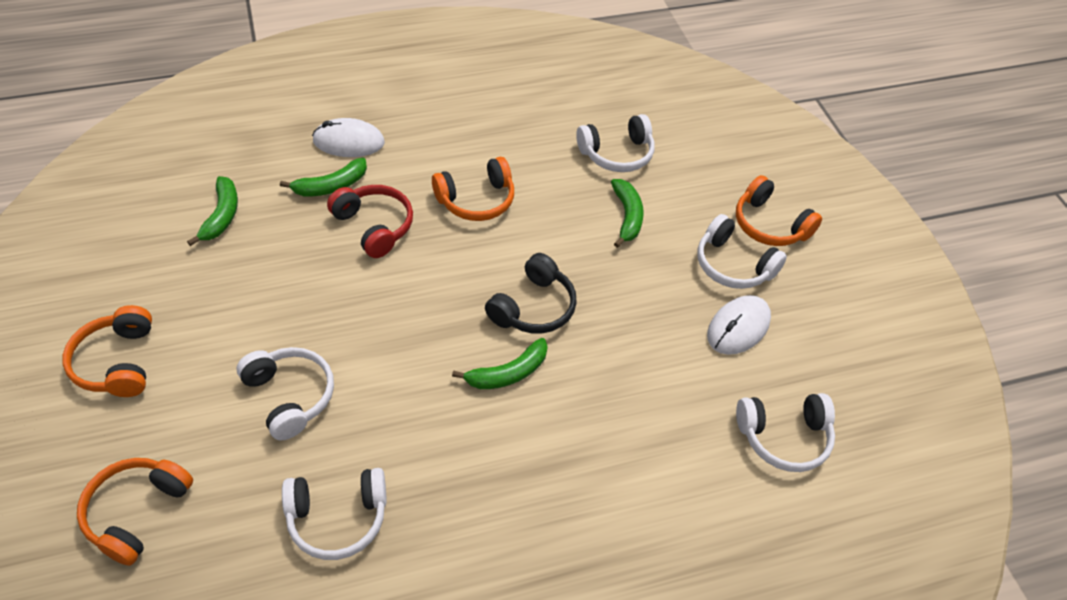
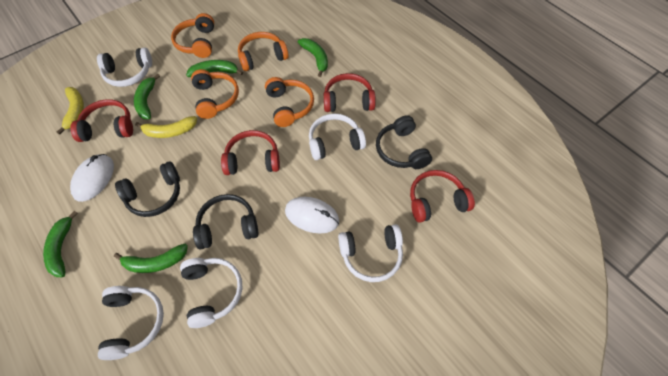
black headphones: [485,253,577,334] = 1 -> [115,161,180,217] [193,194,259,249] [376,115,432,169] = 3
green banana: [187,176,238,246] [280,158,367,197] [452,338,548,389] [611,179,644,248] = 4 -> [43,211,78,277] [114,244,188,273] [134,74,160,119] [186,60,243,77] [298,38,328,77] = 5
red headphones: [327,185,413,258] = 1 -> [70,99,133,142] [221,130,280,175] [324,73,376,112] [410,170,475,223] = 4
yellow banana: none = 0 -> [57,87,84,135] [135,116,197,138] = 2

